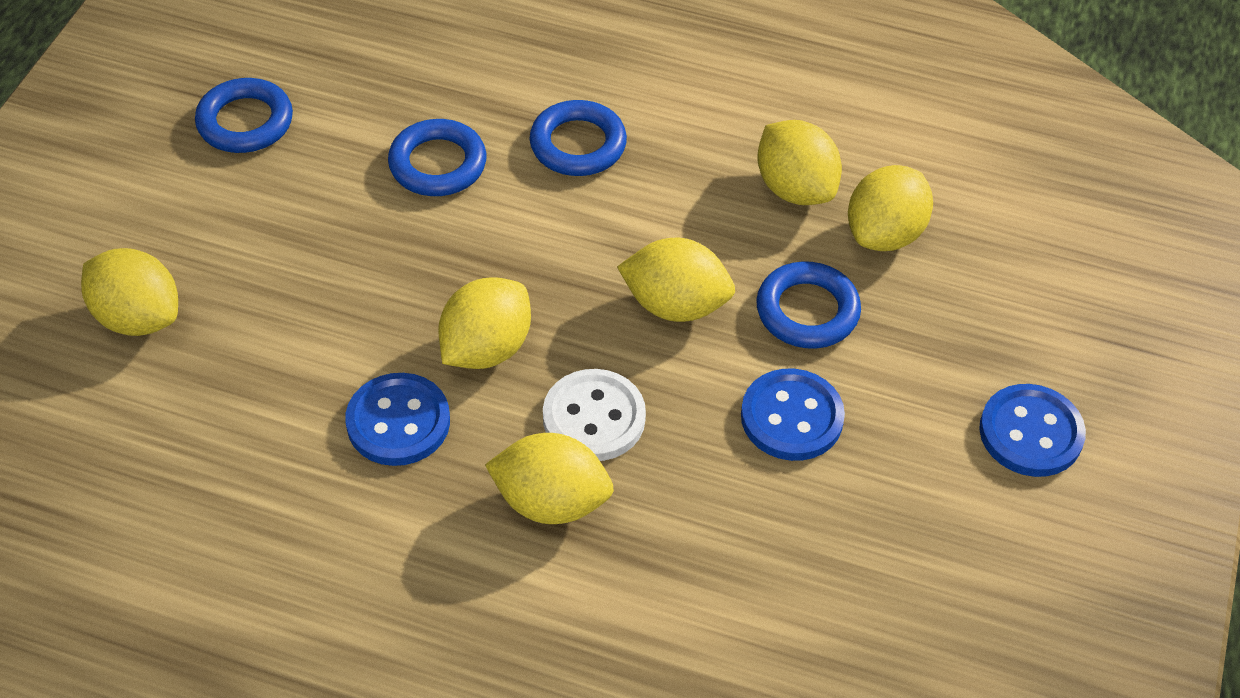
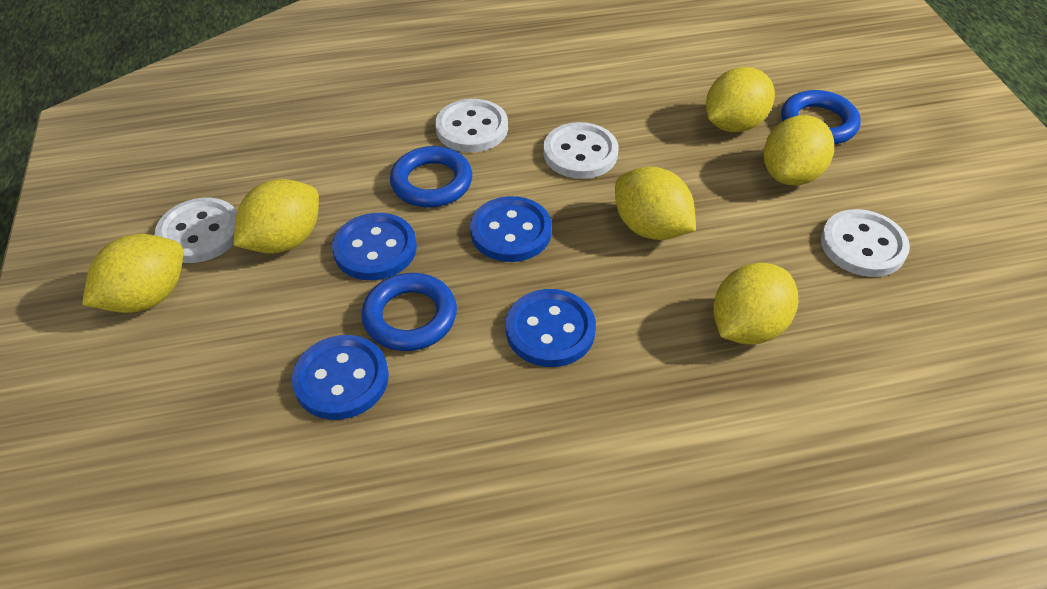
blue button: [345,373,450,466] [741,369,845,461] [979,384,1086,477] = 3 -> [292,335,389,420] [332,213,417,280] [470,196,552,262] [506,289,596,367] = 4
blue ring: [195,78,293,153] [388,119,487,196] [530,100,627,176] [756,261,861,349] = 4 -> [362,273,457,351] [390,146,472,207] [781,90,861,145] = 3
white button: [543,369,646,461] = 1 -> [155,198,237,263] [435,99,508,152] [543,122,618,179] [821,209,910,277] = 4

